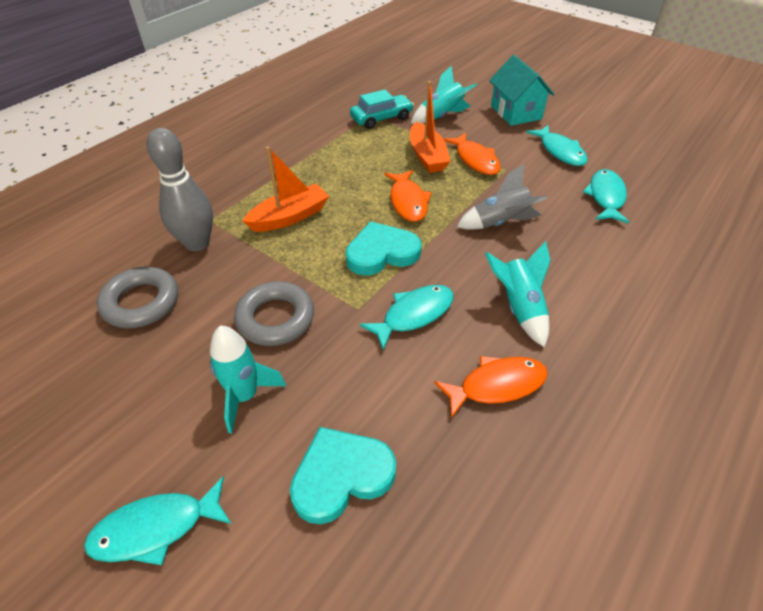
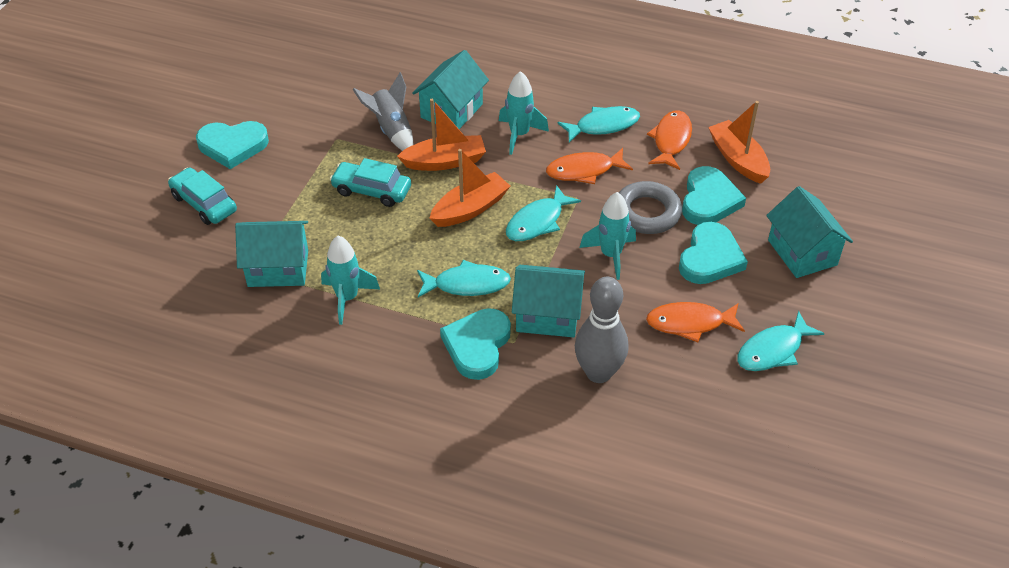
grey ring: [97,267,178,328] [234,281,314,346] = 2 -> [619,181,682,234] = 1
orange boat: [243,146,329,232] [410,81,451,173] = 2 -> [397,99,486,171] [429,149,510,227] [708,101,770,184] = 3
turquoise car: [350,89,414,129] = 1 -> [168,167,237,225] [330,158,411,207] = 2
turquoise heart: [290,427,396,524] [346,221,422,276] = 2 -> [196,121,269,169] [440,308,511,380] [679,222,748,284] [682,166,746,225] = 4
turquoise house: [489,55,554,126] = 1 -> [235,221,308,287] [412,50,489,129] [512,265,585,337] [766,186,853,278] = 4

